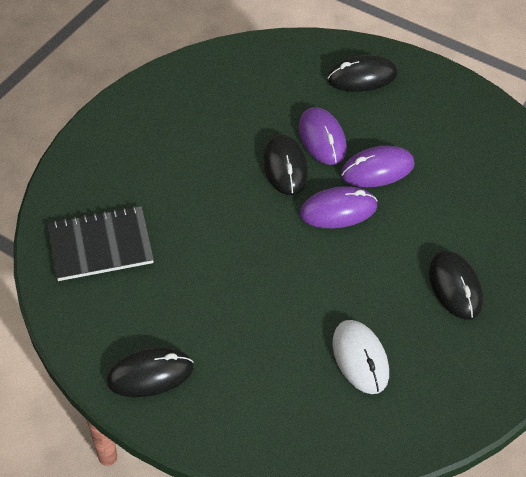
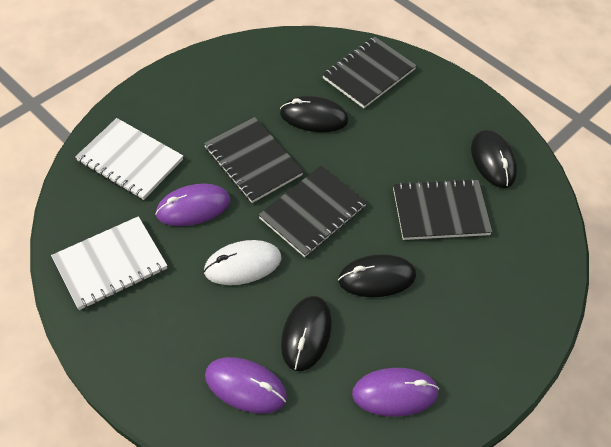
black notebook: [48,206,154,281] = 1 -> [204,117,304,203] [259,165,367,257] [322,37,417,108] [393,179,492,240] = 4
white notebook: none = 0 -> [51,216,167,310] [75,118,183,200] = 2

